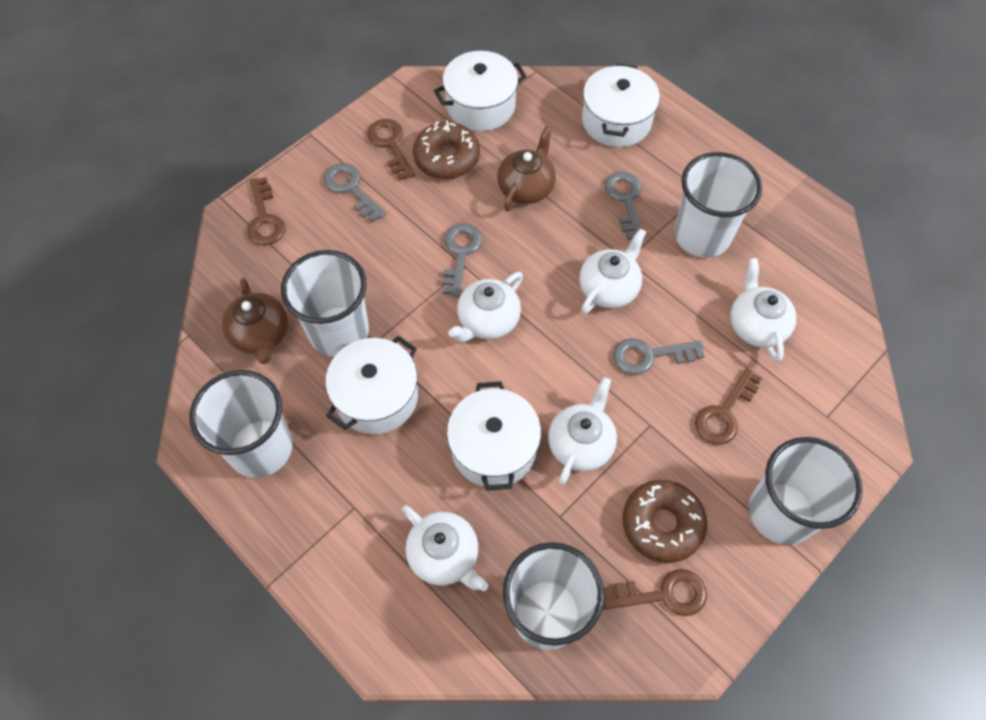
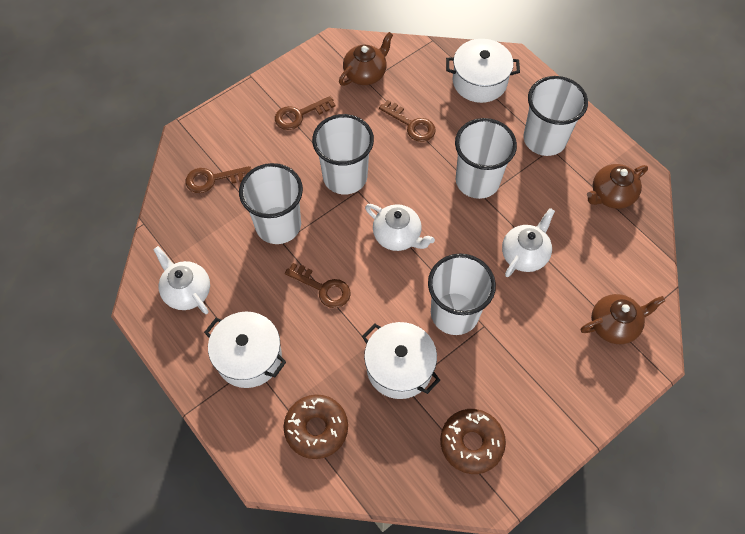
brown teapot: [222,278,288,364] [497,126,556,212] = 2 -> [339,32,393,86] [581,294,665,344] [587,164,648,209] = 3
grey key: [324,163,386,223] [442,223,482,297] [605,172,645,240] [613,338,704,375] = 4 -> none = 0
white pot: [325,336,418,434] [434,51,527,131] [447,381,541,491] [582,63,660,147] = 4 -> [204,312,286,388] [362,322,440,399] [446,39,520,103] = 3
white teapot: [402,505,489,591] [448,272,523,342] [548,377,617,484] [579,228,646,314] [730,258,796,362] = 5 -> [153,246,210,314] [365,204,435,251] [502,208,555,277] = 3

